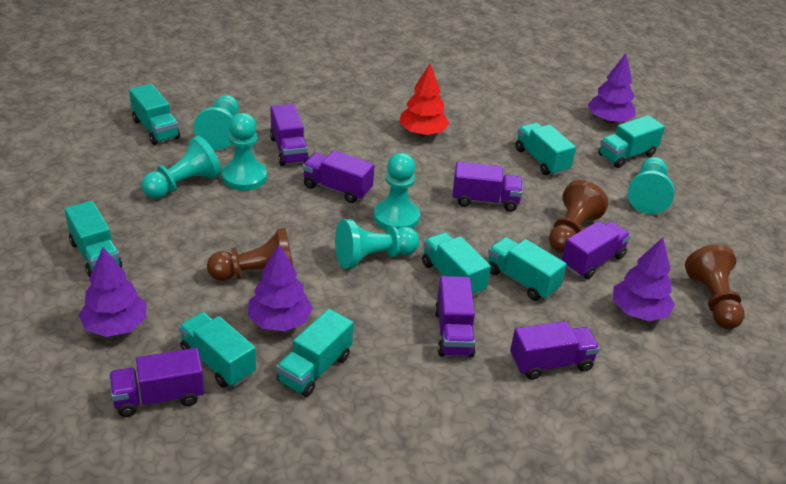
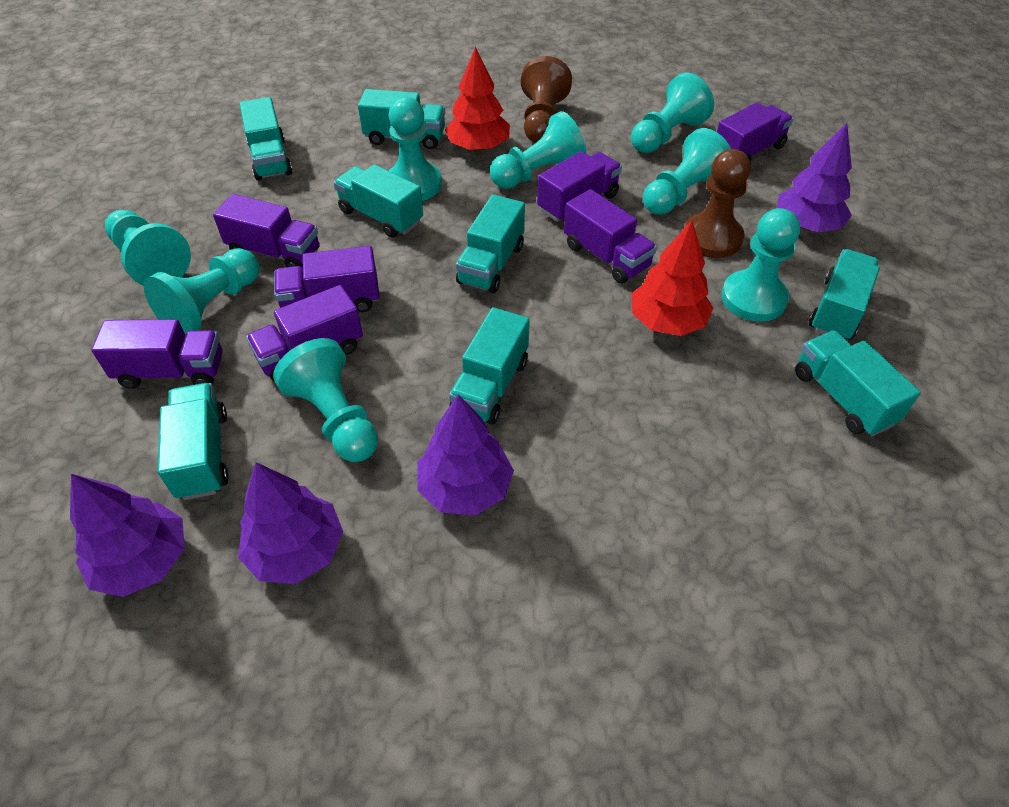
brown pawn: [207,228,294,281] [549,180,608,253] [685,245,745,329] = 3 -> [521,56,572,143] [683,149,751,258] = 2
red tree: [400,64,449,136] = 1 -> [445,47,510,152] [632,220,713,336] = 2
turquoise pawn: [142,136,221,199] [193,95,239,150] [222,113,267,191] [335,219,420,269] [374,153,420,230] [628,157,674,214] = 6 -> [105,210,191,286] [144,248,260,334] [273,338,378,462] [389,97,442,201] [490,111,586,189] [631,72,714,153] [643,128,731,215] [721,208,800,322] = 8

